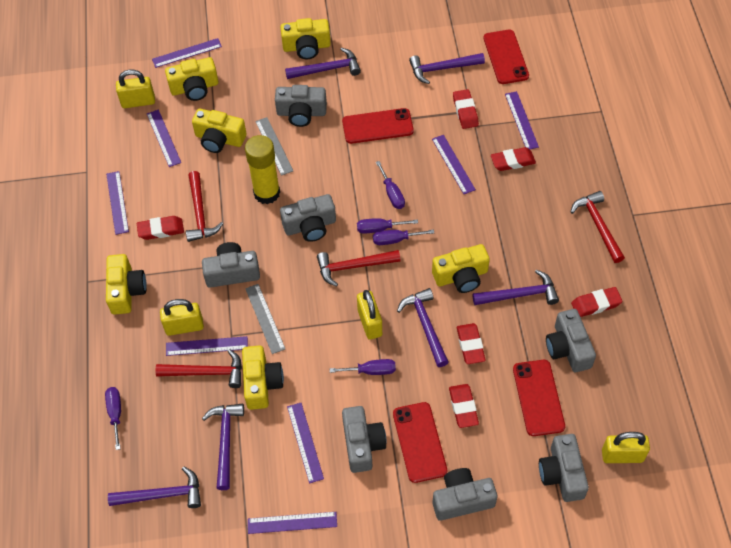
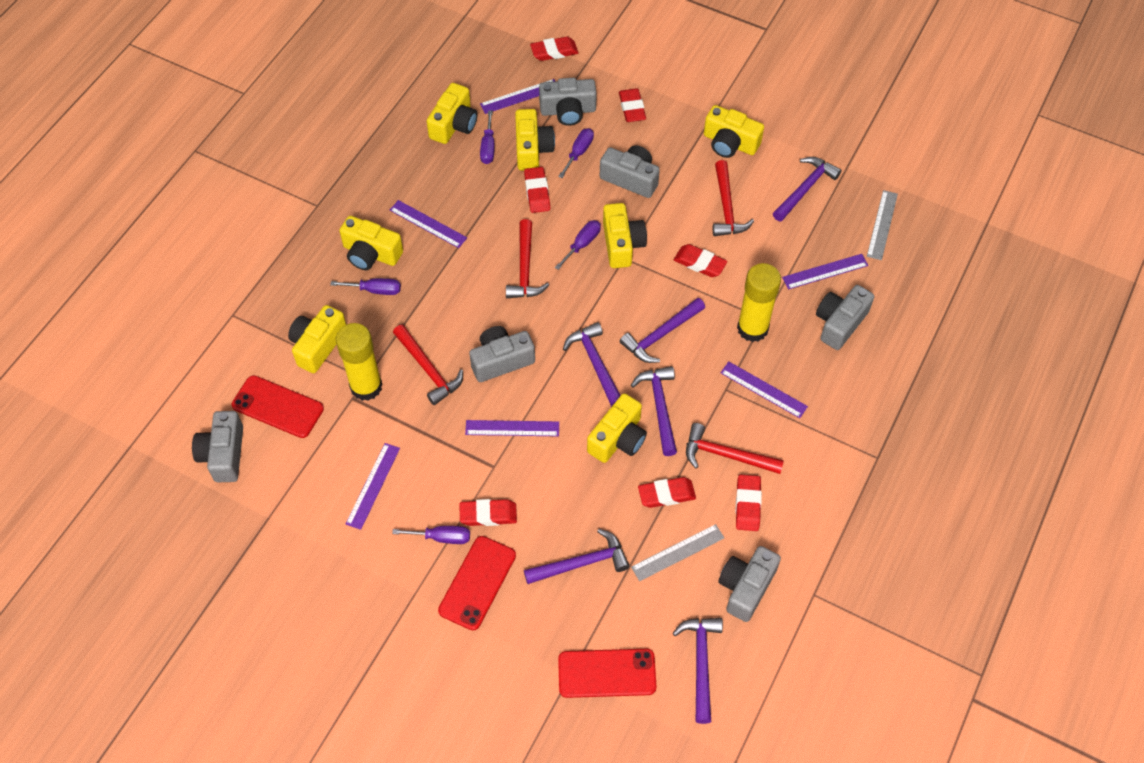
grey camera: [202,242,260,288] [275,85,327,127] [280,194,336,242] [342,406,386,473] [433,468,497,521] [539,434,589,502] [546,309,596,372] = 7 -> [192,411,243,482] [469,326,535,382] [539,78,597,126] [600,145,660,198] [718,546,781,622] [816,285,874,350] = 6
purple ruler: [106,171,129,235] [147,110,181,167] [152,38,222,68] [166,336,248,356] [248,512,337,534] [287,403,324,483] [432,135,476,194] [505,91,539,149] = 8 -> [346,443,400,530] [390,200,467,248] [465,420,559,436] [480,79,556,114] [720,361,808,418] [782,254,868,290] = 6
red eraser: [137,216,184,240] [449,384,479,428] [453,89,479,129] [457,323,486,364] [491,147,536,171] [571,287,622,317] = 6 -> [459,499,517,526] [524,167,550,213] [530,37,578,61] [619,88,646,122] [638,477,696,508] [674,244,727,277] [736,475,762,531] = 7
red phone: [342,108,414,144] [393,402,447,483] [484,30,529,84] [513,360,565,436] = 4 -> [231,375,324,438] [438,536,516,631] [558,649,656,698] = 3
yellow camera: [106,254,147,315] [165,57,218,101] [192,109,247,153] [242,345,284,410] [280,18,331,59] [432,244,490,293] = 6 -> [288,305,346,373] [340,216,403,270] [427,83,477,144] [515,109,555,171] [587,393,647,463] [603,203,647,268] [704,105,764,158] = 7
yellow glue stick: [245,135,280,204] = 1 -> [336,323,382,401] [737,263,781,342] = 2
yellow padlock: [116,70,155,108] [160,299,204,336] [357,290,382,340] [602,432,650,463] = 4 -> none = 0

